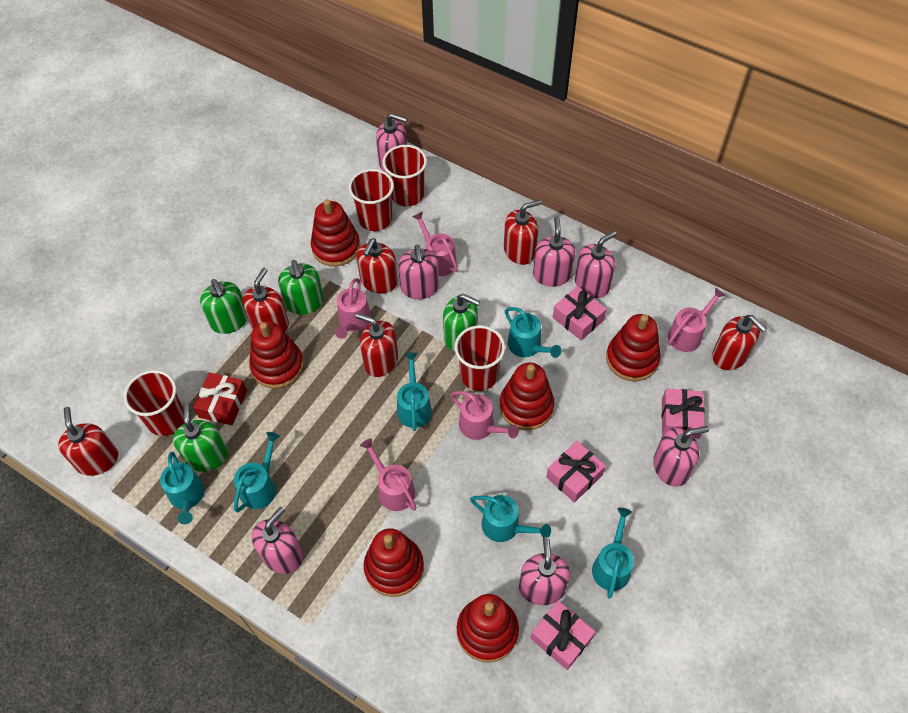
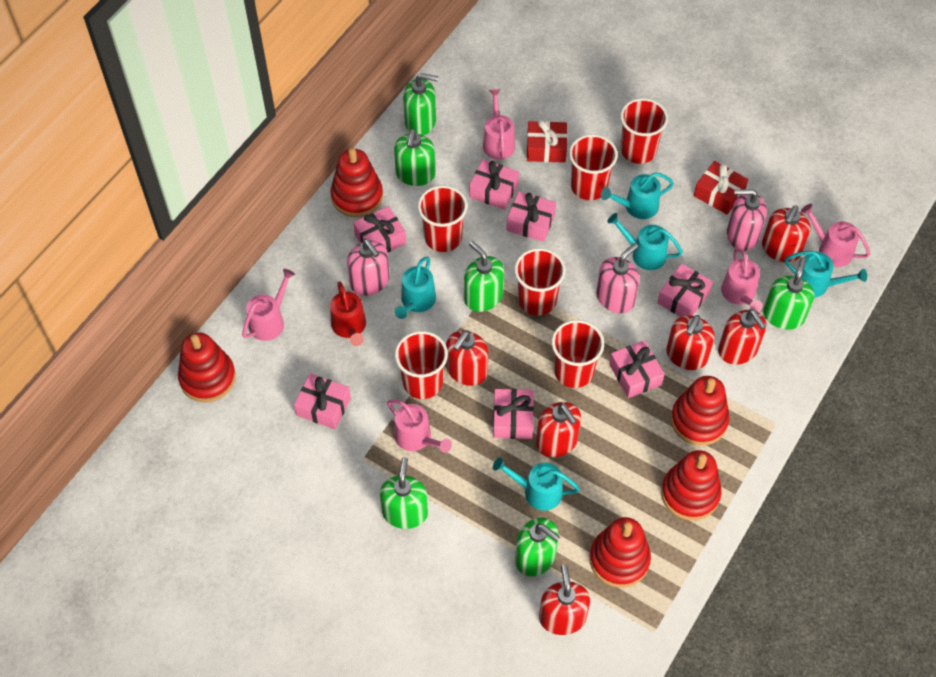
green soap dispenser: [173,402,228,472] [200,279,248,334] [278,260,324,315] [443,294,480,351] = 4 -> [380,457,428,529] [394,129,436,186] [403,73,438,135] [464,241,504,312] [515,517,560,577] [763,257,814,330] = 6
pink gift: [530,601,596,670] [546,441,606,503] [553,286,607,340] [661,388,705,439] = 4 -> [294,373,351,429] [353,206,406,253] [469,159,519,210] [493,389,534,439] [506,191,556,242] [609,340,664,398] [657,264,713,317] = 7
pink soap dispenser: [252,507,303,574] [376,113,407,172] [398,244,439,299] [519,537,570,605] [533,216,575,287] [575,231,616,298] [653,426,709,487] = 7 -> [347,239,390,296] [596,243,640,313] [727,189,767,251] = 3
red cup: [124,370,184,436] [349,169,394,231] [382,145,427,207] [454,325,505,391] = 4 -> [395,331,448,399] [418,185,467,252] [514,248,566,316] [552,320,604,388] [569,134,618,200] [620,98,668,164] = 6
red gift: [193,372,247,425] = 1 -> [527,120,567,163] [694,161,749,215] = 2
red stacking toy: [249,321,304,389] [311,199,360,267] [364,528,424,597] [457,594,519,663] [500,363,554,430] [606,314,661,381] = 6 -> [178,332,236,402] [331,148,383,217] [589,517,651,588] [661,450,722,520] [671,376,730,446] = 5
red watering can: none = 0 -> [330,281,366,346] = 1
turquoise watering can: [160,452,205,524] [234,432,280,512] [397,352,432,431] [470,495,551,542] [505,307,561,358] [592,508,634,599] = 6 -> [395,257,436,319] [493,458,580,511] [601,172,674,219] [608,213,683,270] [785,251,867,298] = 5

